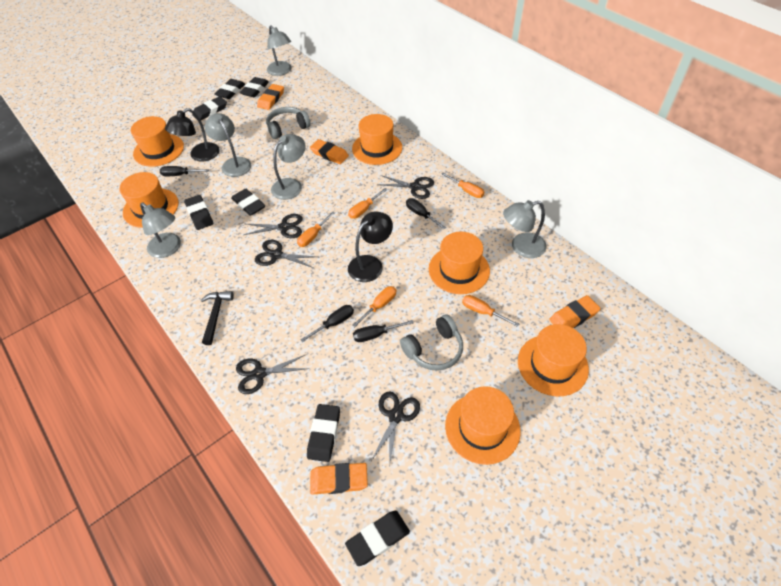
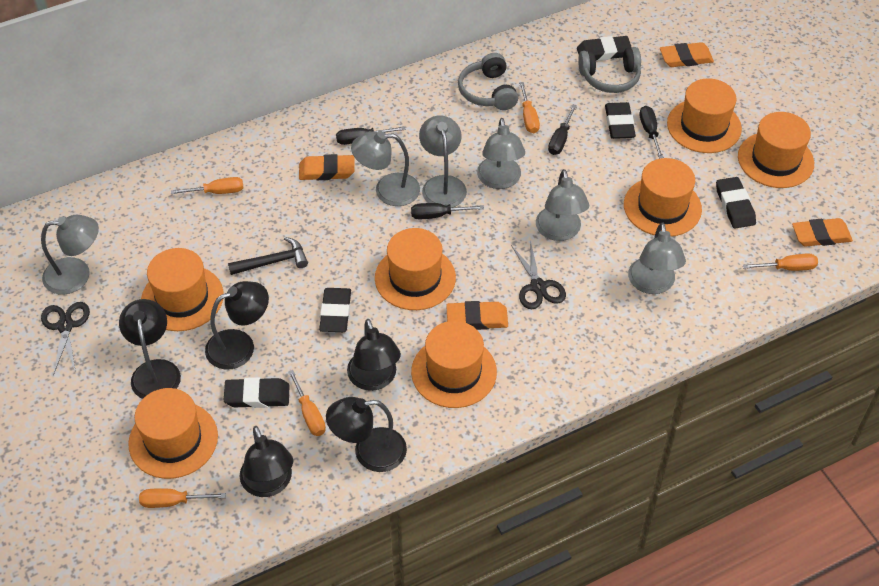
black eraser: [184,195,213,230] [192,96,227,120] [215,79,245,99] [231,189,265,216] [240,77,269,97] [307,404,340,462] [345,511,410,566] = 7 -> [224,377,290,408] [319,288,351,332] [577,36,632,61] [605,102,636,139] [716,177,756,229] = 5
black lamp: [165,108,220,162] [348,211,393,282] = 2 -> [119,299,181,399] [205,281,269,370] [240,426,293,497] [326,397,407,472] [347,319,401,391] = 5
black scissors: [236,355,309,394] [244,214,302,238] [255,240,317,268] [371,391,420,468] [377,175,434,199] = 5 -> [41,302,90,375] [511,240,566,309] = 2
grey lamp: [140,203,181,258] [205,113,251,177] [267,25,292,76] [271,134,306,200] [503,200,547,258] = 5 -> [41,215,99,294] [351,131,420,206] [419,116,467,208] [477,118,525,189] [536,169,589,241] [628,222,686,294] = 6
orange hat: [119,172,179,228] [131,116,184,167] [352,114,402,165] [429,232,490,294] [445,386,521,465] [518,324,589,396] = 6 -> [128,388,218,479] [141,248,224,331] [375,228,456,310] [411,321,497,408] [624,158,702,237] [667,79,742,153] [738,112,814,188] = 7

